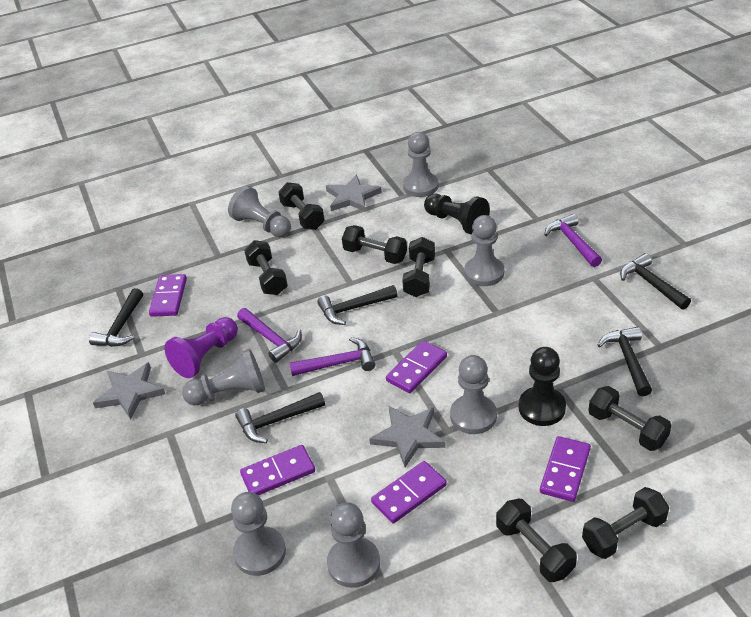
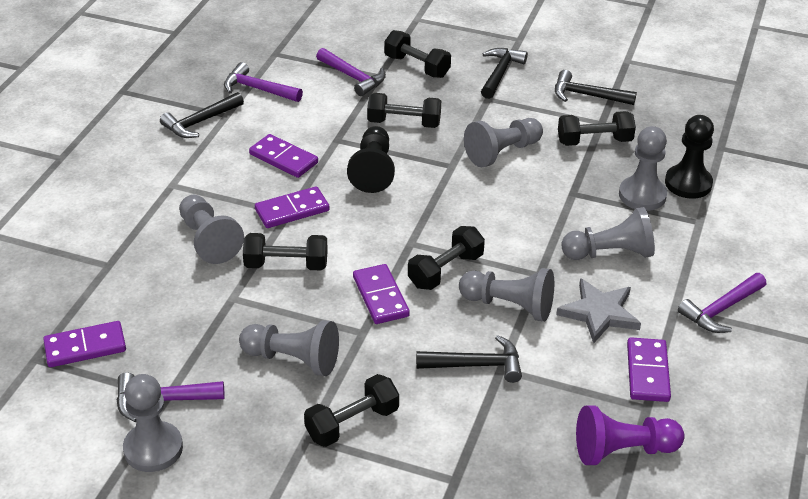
black dumbbell: [244,240,288,295] [278,182,325,230] [342,225,407,264] [402,237,435,297] [496,499,577,582] [582,487,669,559] [588,386,671,451] = 7 -> [243,233,328,271] [304,374,399,447] [367,93,441,128] [384,30,451,78] [408,226,485,290] [558,111,636,146] = 6
black hammer: [89,288,143,347] [235,392,325,443] [317,285,398,325] [598,327,652,396] [620,253,691,310] = 5 -> [160,92,244,138] [416,335,522,383] [481,48,528,99] [555,70,637,105] = 4
grey star: [93,362,165,419] [326,175,382,212] [369,406,446,468] = 3 -> [556,278,641,343] = 1
purple hammer: [237,308,302,363] [290,337,375,376] [544,214,602,267] = 3 -> [116,373,224,422] [224,62,303,102] [316,48,386,96] [678,273,766,333] = 4

